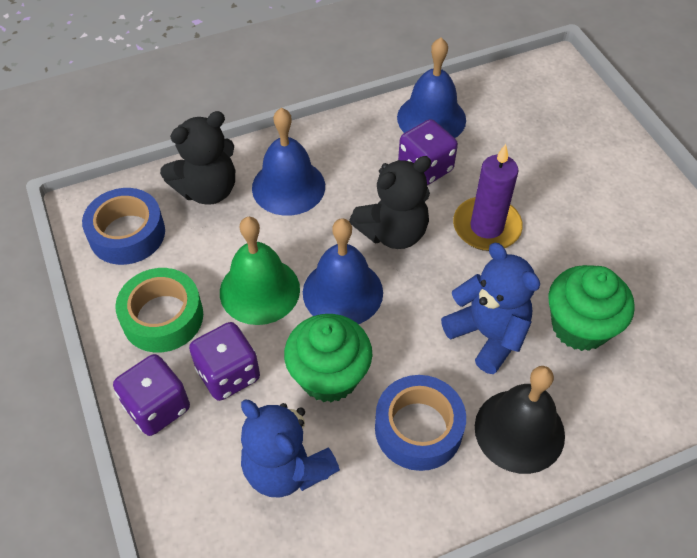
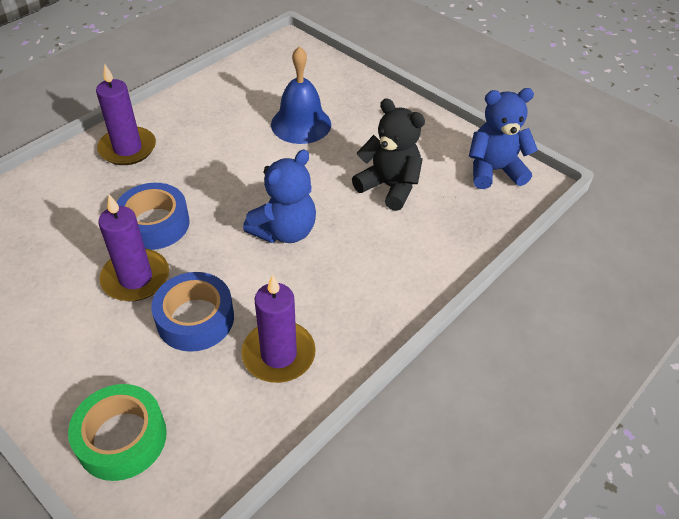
black bell: [475,366,565,474] = 1 -> none = 0
black teddy bear: [160,111,235,205] [349,156,431,249] = 2 -> [352,99,425,211] = 1
blue bell: [252,108,325,216] [303,218,383,324] [397,37,466,138] = 3 -> [271,46,331,144] = 1
green bell: [220,217,300,325] = 1 -> none = 0
green cupcake: [284,314,372,403] [548,265,635,351] = 2 -> none = 0
purple candle: [453,144,523,251] = 1 -> [96,64,156,165] [98,195,169,301] [241,274,316,383] = 3
purple dice: [113,354,190,436] [189,322,260,401] [398,119,458,185] = 3 -> none = 0

